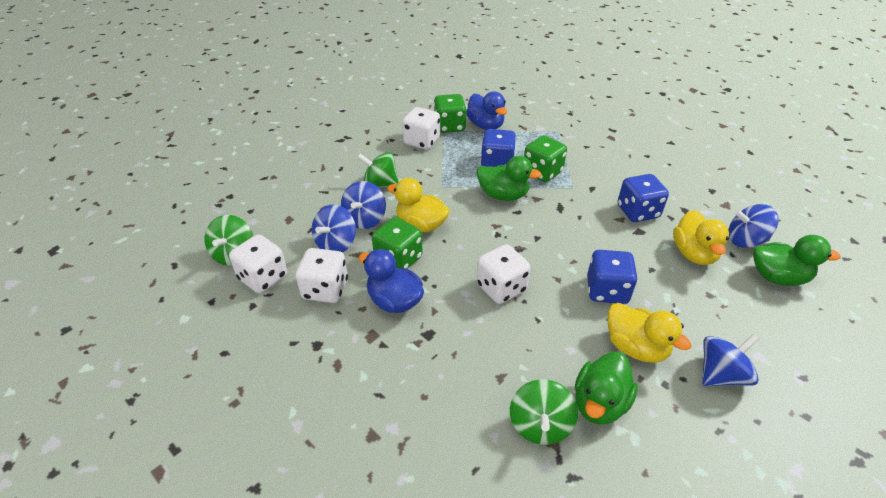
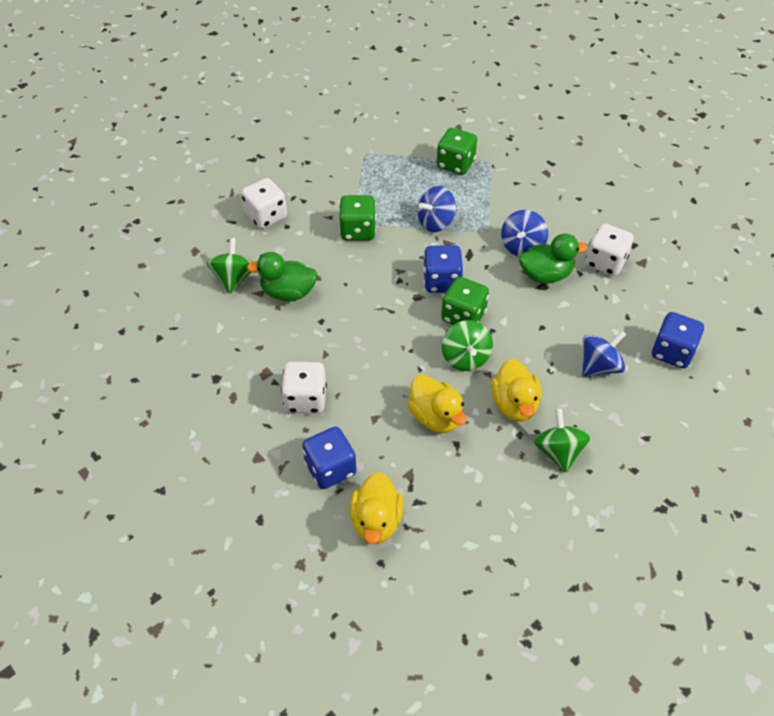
blue duck: [359,249,424,313] [466,91,507,130] = 2 -> none = 0
blue spinning top: [312,204,356,253] [341,181,386,229] [702,333,760,386] [728,204,779,248] = 4 -> [417,186,456,232] [501,210,548,257] [582,330,626,377] = 3
green duck: [477,156,541,201] [575,352,638,425] [753,235,841,286] = 3 -> [247,252,318,301] [519,234,588,284] = 2
white dice: [229,234,287,293] [296,248,348,303] [402,107,440,149] [477,244,531,304] = 4 -> [241,178,287,229] [281,362,327,413] [586,224,634,276] = 3

